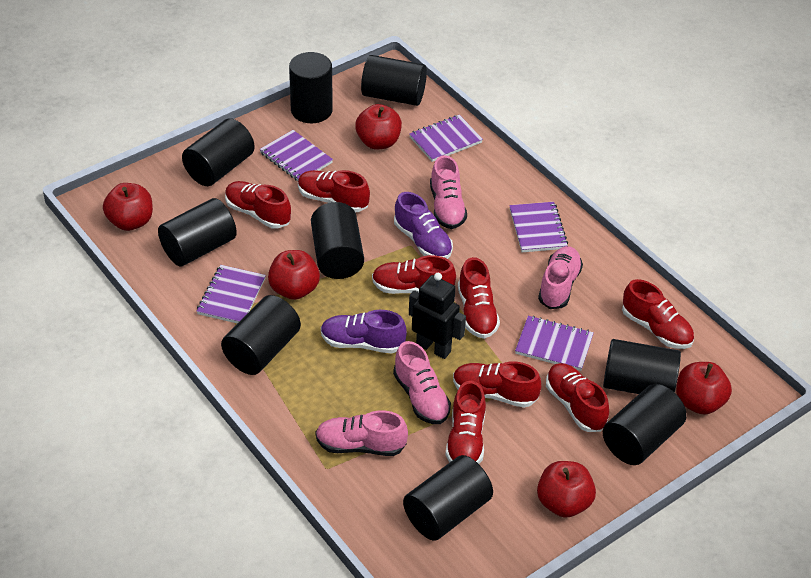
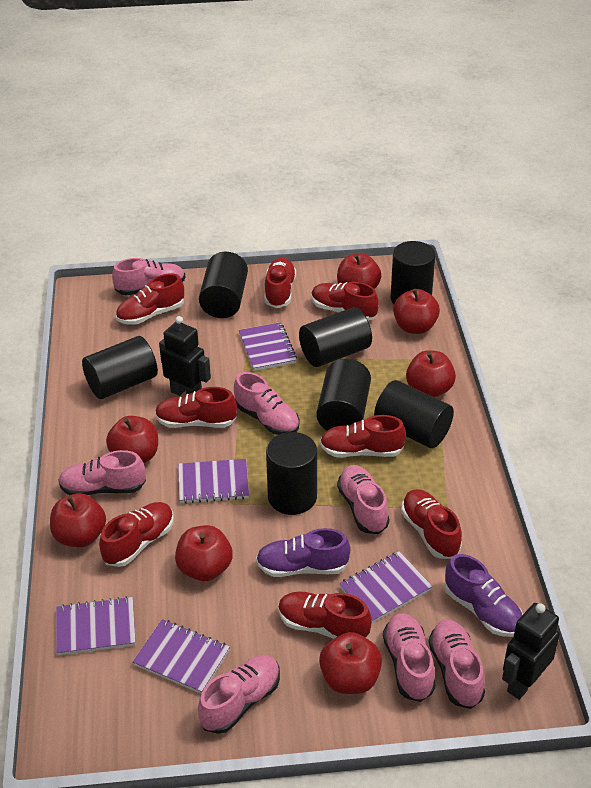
black cylinder: [158,198,237,266] [182,118,255,186] [221,295,301,375] [289,52,333,123] [311,202,364,279] [361,55,427,106] [403,455,493,541] [603,339,681,394] [603,384,687,465] = 9 -> [82,336,158,399] [199,252,248,318] [266,432,317,515] [299,307,372,367] [316,359,371,430] [374,380,454,448] [390,241,436,304] = 7
black robot: [409,273,466,359] = 1 -> [159,316,211,396] [502,603,560,700] = 2
pink shoe: [315,410,408,456] [393,341,451,424] [430,155,467,229] [538,246,583,309] = 4 -> [58,450,146,495] [112,258,185,296] [198,655,280,734] [234,372,299,435] [337,465,390,534] [383,613,436,702] [429,619,485,709] = 7
red apple: [103,183,153,231] [268,250,320,300] [355,104,402,149] [537,461,596,518] [676,362,732,415] = 5 -> [50,493,106,547] [106,416,158,463] [175,525,233,581] [319,632,382,694] [337,253,381,289] [393,289,440,334] [406,350,456,397] = 7

